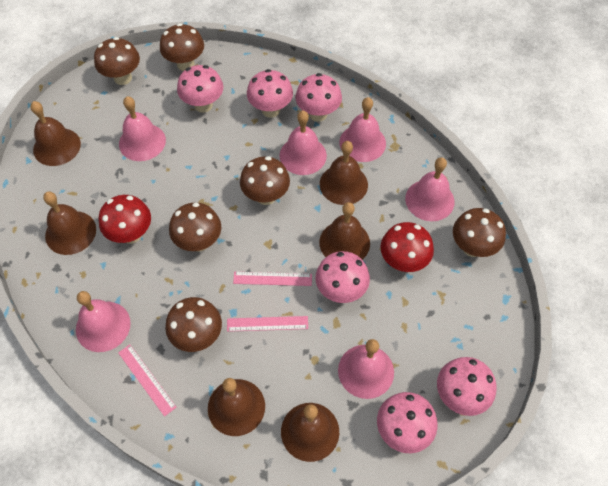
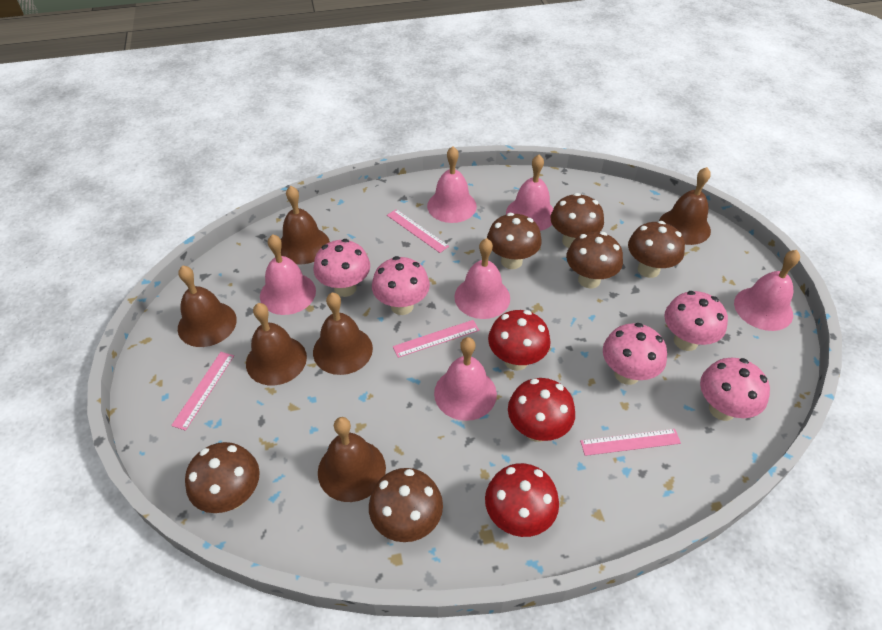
pink mushroom: [177,65,223,112] [247,69,293,118] [295,73,342,122] [315,251,370,303] [377,392,438,453] [437,357,496,416] = 6 -> [313,239,370,297] [372,256,430,315] [603,323,667,385] [664,291,728,351] [700,358,770,421] = 5
pink ruler: [118,345,177,417] [227,316,308,332] [233,272,312,286] = 3 -> [171,352,234,431] [387,209,449,253] [393,320,479,358] [580,429,681,456] = 4
red mushroom: [99,195,151,244] [381,222,434,272] = 2 -> [485,463,559,537] [488,310,551,371] [508,378,575,442] = 3

